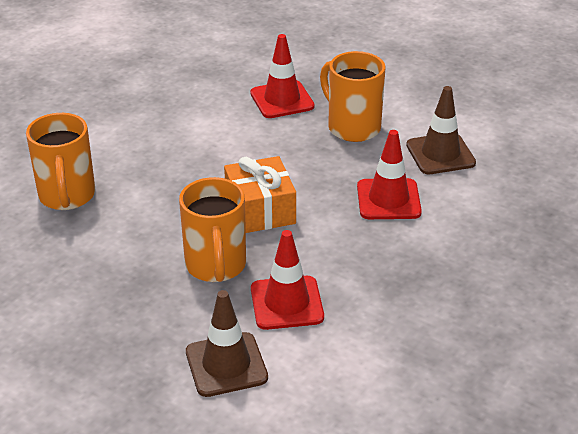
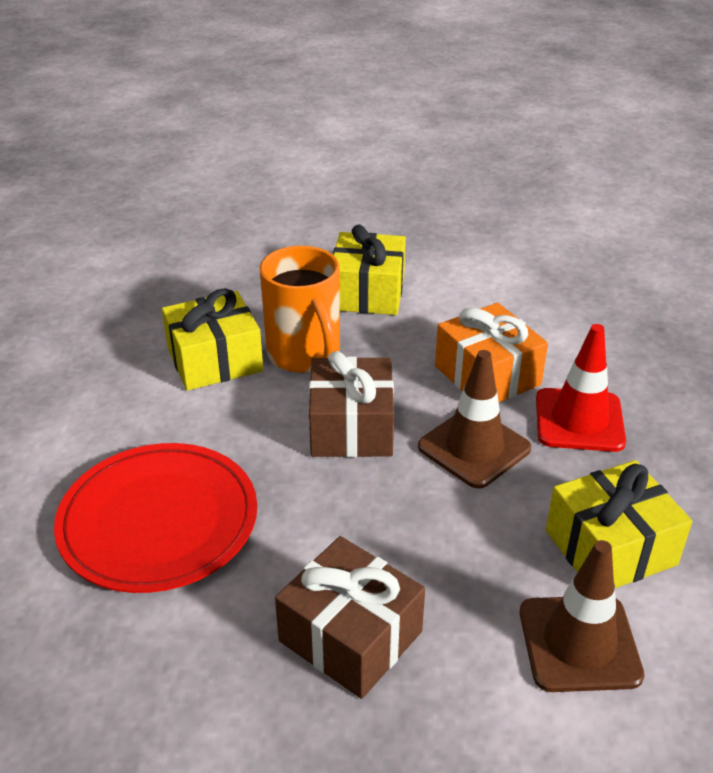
brown gift: none = 0 -> [275,536,425,699] [309,351,394,457] = 2
orange mug: [26,113,95,210] [179,177,246,282] [320,51,385,142] = 3 -> [260,246,340,373] = 1
red plate: none = 0 -> [54,443,257,593] = 1
red traffic cone: [250,34,315,118] [251,230,324,330] [357,130,422,219] = 3 -> [536,324,626,452] = 1
yellow gift: none = 0 -> [162,288,263,391] [333,225,406,315] [546,460,692,588] = 3

